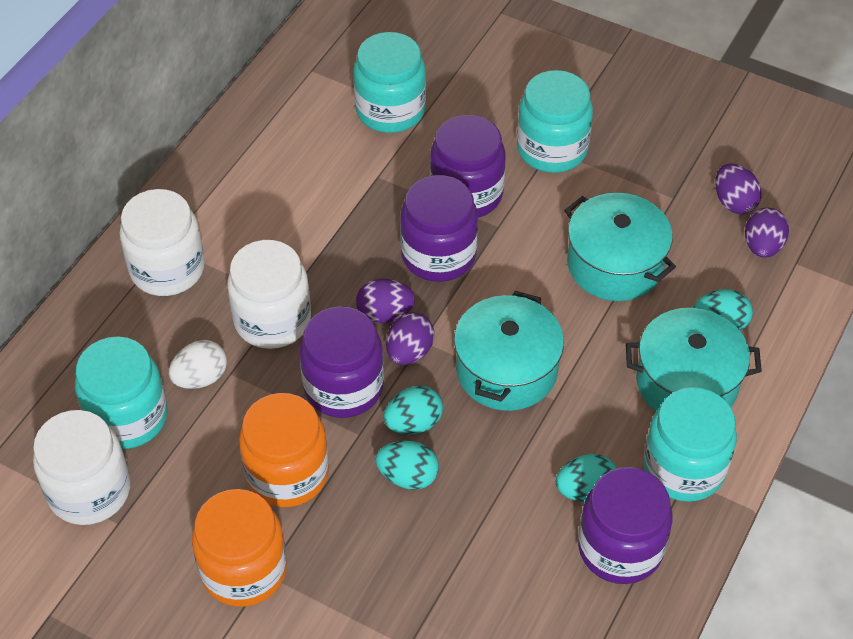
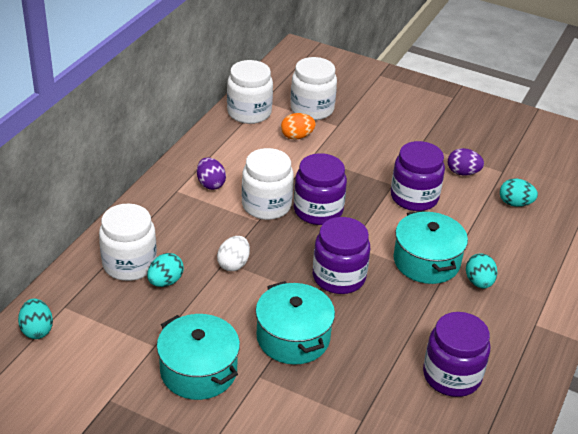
orange egg: none = 0 -> [281,113,316,140] = 1
orange jar: [192,489,287,607] [239,393,329,507] = 2 -> none = 0
purple egg: [356,279,415,323] [386,312,434,365] [715,163,762,214] [745,208,789,258] = 4 -> [197,157,226,190] [448,148,484,176] = 2
turquoise jar: [75,336,168,449] [354,32,426,133] [517,70,593,173] [643,387,737,502] = 4 -> none = 0
white jar: [33,410,131,525] [120,189,205,296] [227,240,311,349] = 3 -> [99,203,157,281] [227,60,273,124] [242,148,294,220] [290,57,337,120] = 4

